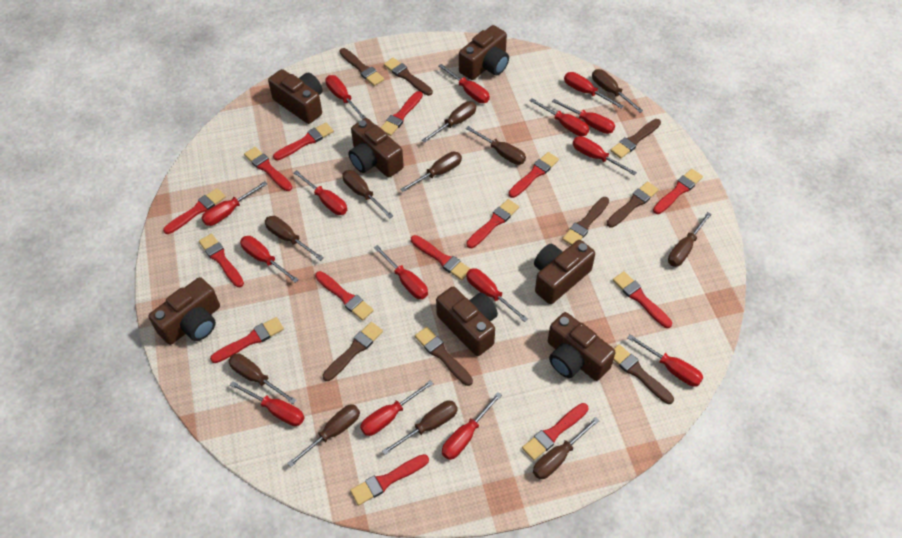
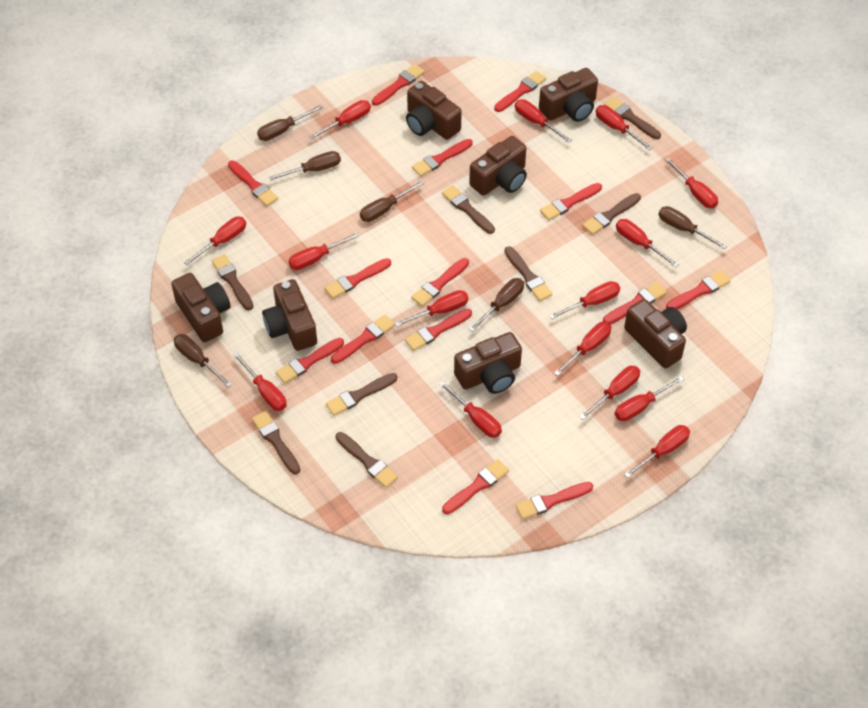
brown screwdriver: [228,353,297,404] [265,216,324,261] [287,404,360,467] [342,170,393,218] [382,400,458,455] [400,152,462,192] [422,101,476,143] [465,126,526,165] [533,417,600,479] [592,69,643,113] [668,212,712,267] = 11 -> [174,334,232,387] [257,105,323,141] [269,151,341,180] [360,181,424,222] [469,278,524,332] [659,206,727,249] = 6

